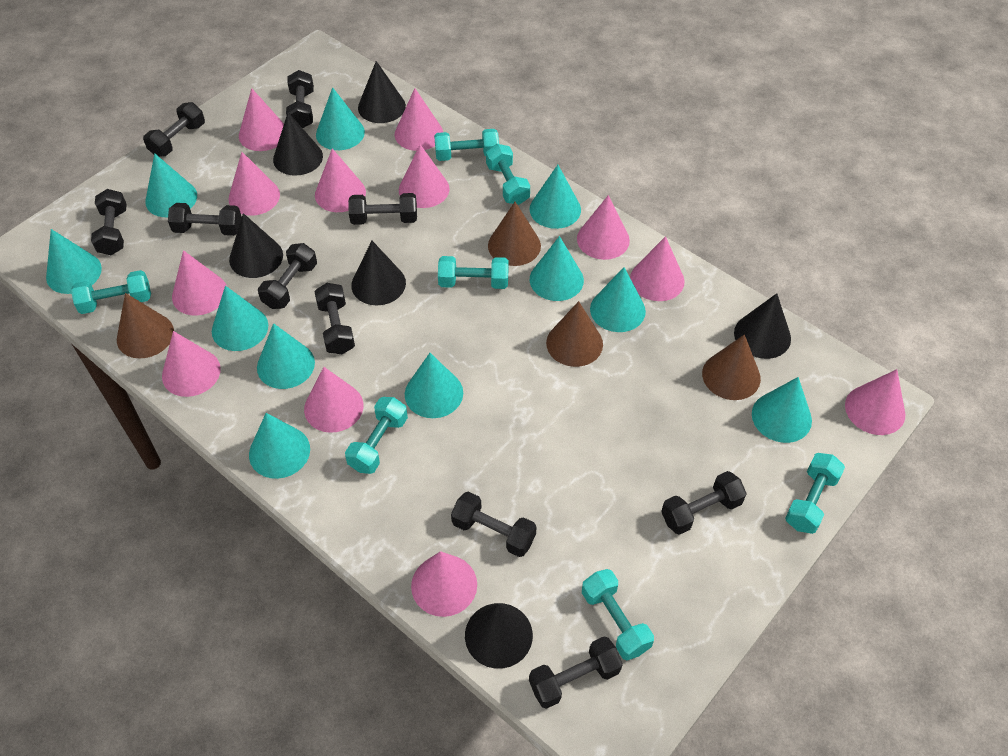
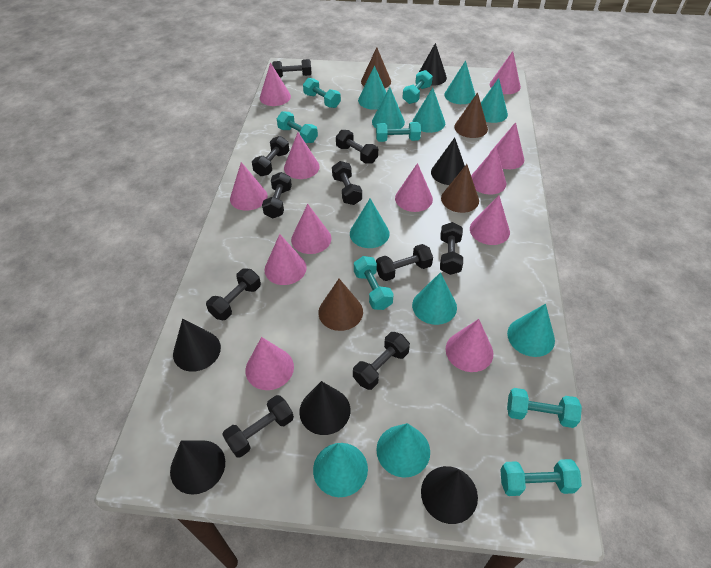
turquoise cone: [46,229,102,294] [145,153,197,217] [212,286,268,351] [249,413,310,479] [257,323,315,389] [316,87,365,150] [405,353,463,418] [530,165,581,229] [530,236,584,301] [590,267,646,332] [752,377,812,443] = 11 -> [313,443,368,497] [350,199,389,248] [358,65,386,110] [372,87,405,129] [376,423,430,478] [412,88,445,133] [412,272,457,325] [444,60,475,104] [481,78,508,123] [507,304,555,357] = 10

